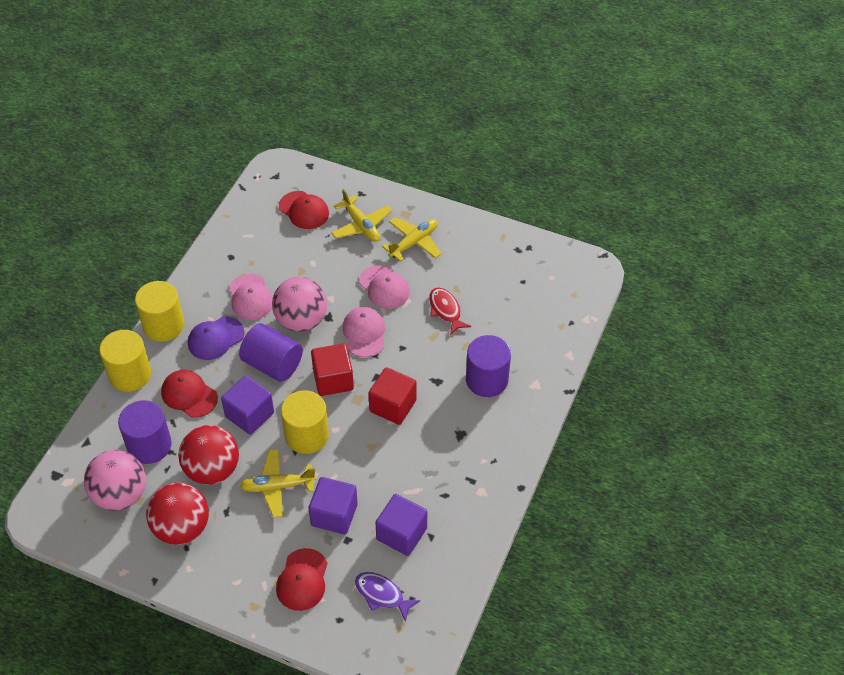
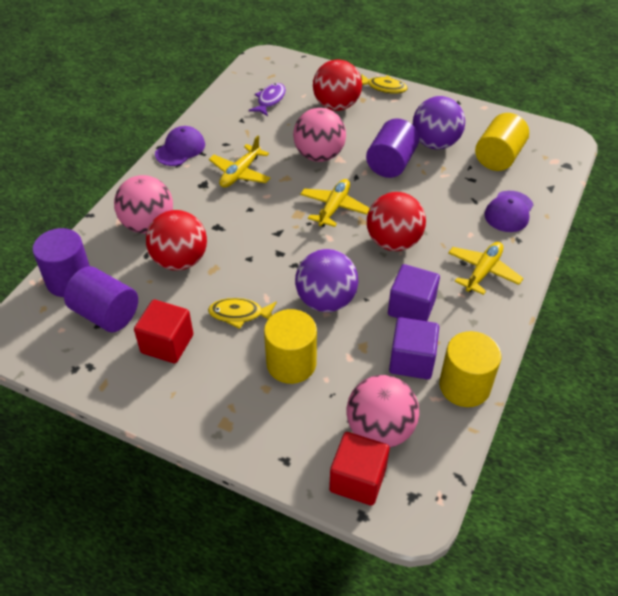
pink ball: [84,450,146,511] [272,277,327,332] = 2 -> [114,175,173,234] [293,108,346,162] [346,375,419,447] = 3
pink cap: [229,274,273,320] [342,307,385,357] [359,265,410,309] = 3 -> none = 0
purple ball: none = 0 -> [295,249,358,312] [413,96,465,149] = 2
purple cap: [188,317,244,360] = 1 -> [155,126,205,166] [485,191,534,232] = 2
purple cube: [221,375,274,435] [309,477,358,534] [375,494,427,556] = 3 -> [388,264,440,321] [389,317,439,379] = 2
red ball: [146,483,209,545] [178,425,239,485] = 2 -> [146,210,207,271] [313,60,362,111] [367,192,426,251] = 3
red cap: [161,370,218,418] [276,548,327,611] [279,191,329,229] = 3 -> none = 0
red fish: [429,288,471,335] = 1 -> none = 0
yellow fish: none = 0 -> [208,298,277,329] [361,74,408,94] = 2

